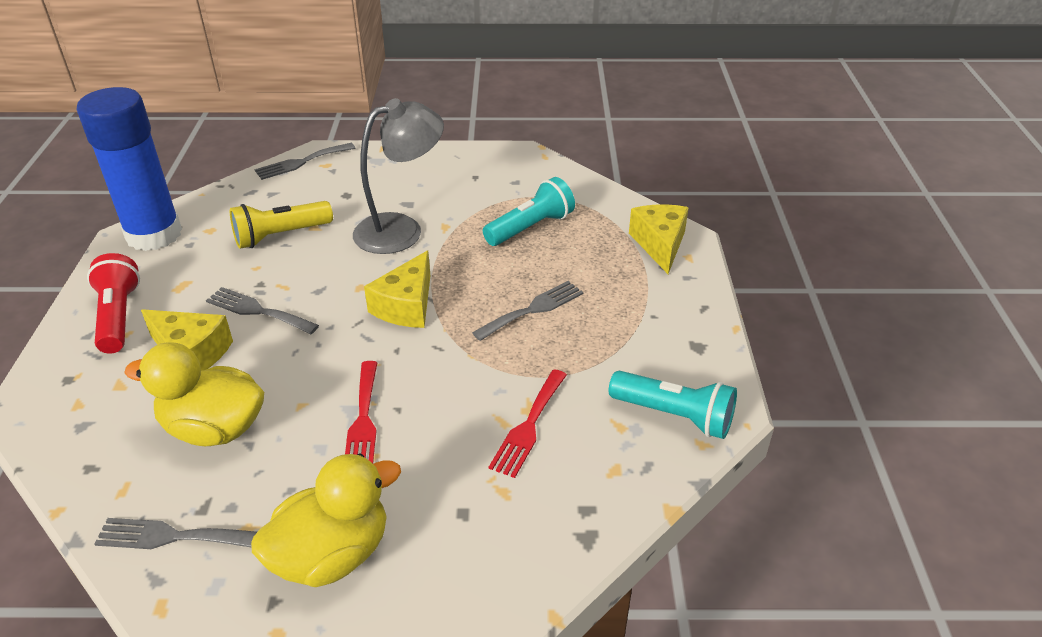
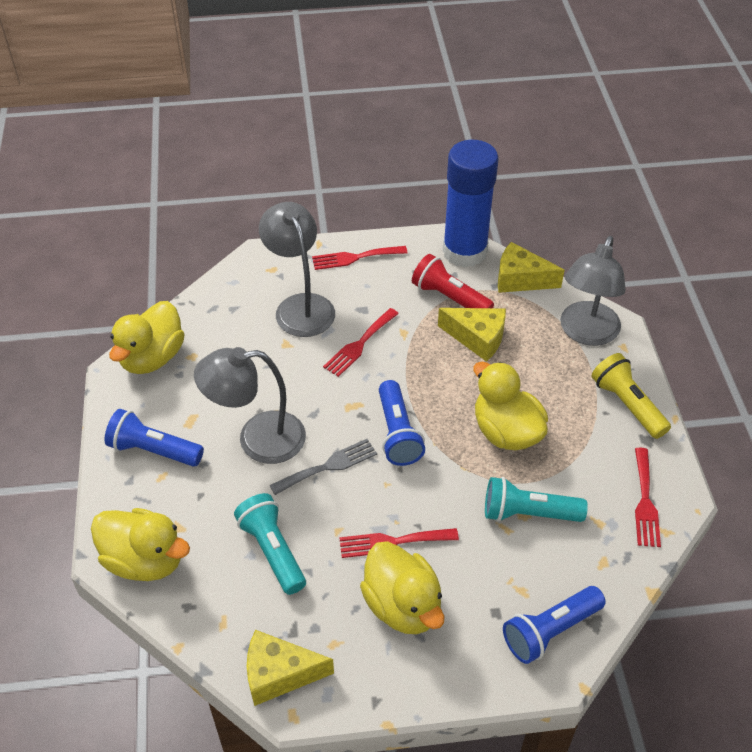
blue flashlight: none = 0 -> [104,409,204,467] [379,380,425,466] [503,586,606,664] = 3
grey fork: [94,518,257,549] [206,287,319,334] [255,143,355,180] [472,281,583,341] = 4 -> [270,439,377,495] = 1
grey lamp: [353,98,444,254] = 1 -> [194,347,306,464] [259,202,335,337] [560,236,626,346] = 3
red fork: [345,361,377,464] [488,369,567,478] = 2 -> [312,246,408,270] [323,308,399,377] [339,528,459,558] [635,448,661,547] = 4
yellow duck: [124,342,264,446] [251,453,401,587] = 2 -> [91,508,190,581] [109,301,185,374] [360,541,445,634] [473,362,548,451] = 4

